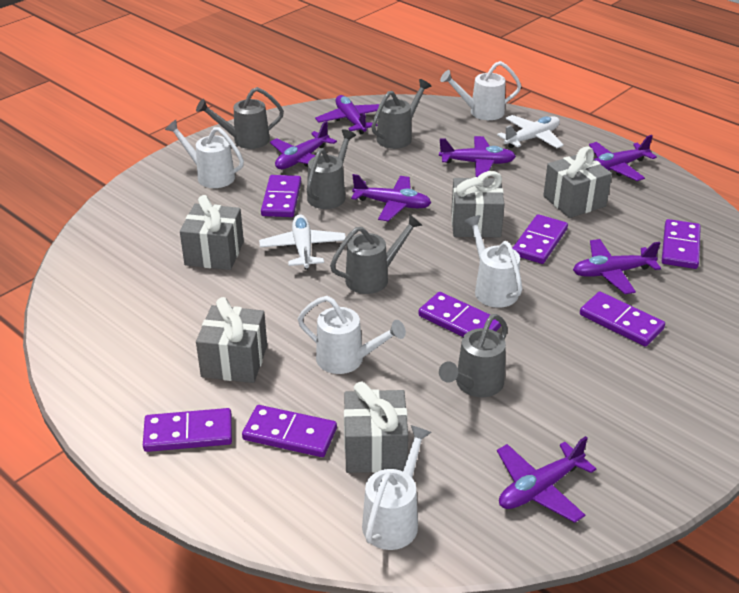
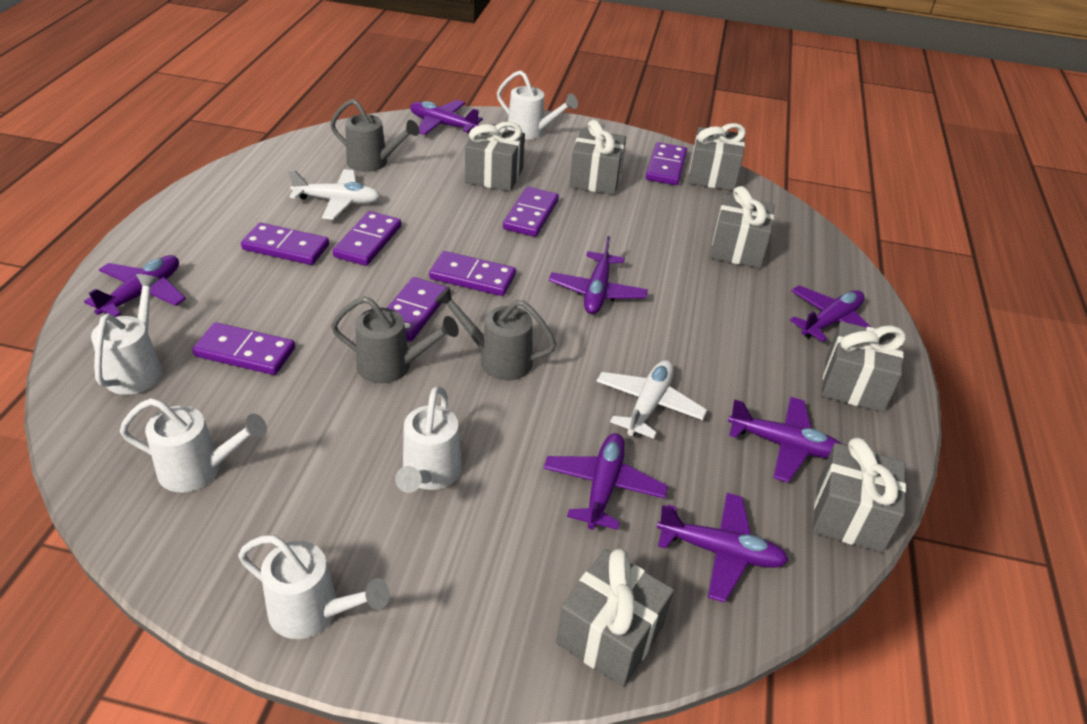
grey gift: [180,195,244,270] [196,297,267,383] [344,382,408,473] [451,171,504,237] [543,146,612,218] = 5 -> [465,122,525,192] [556,549,674,687] [569,120,626,195] [688,123,746,191] [710,186,774,268] [812,437,906,553] [822,322,906,412] = 7
grey watering can: [196,87,284,149] [307,129,356,209] [330,214,422,294] [371,79,431,149] [439,314,508,397] = 5 -> [330,99,419,172] [331,296,459,384] [435,287,556,381] = 3

